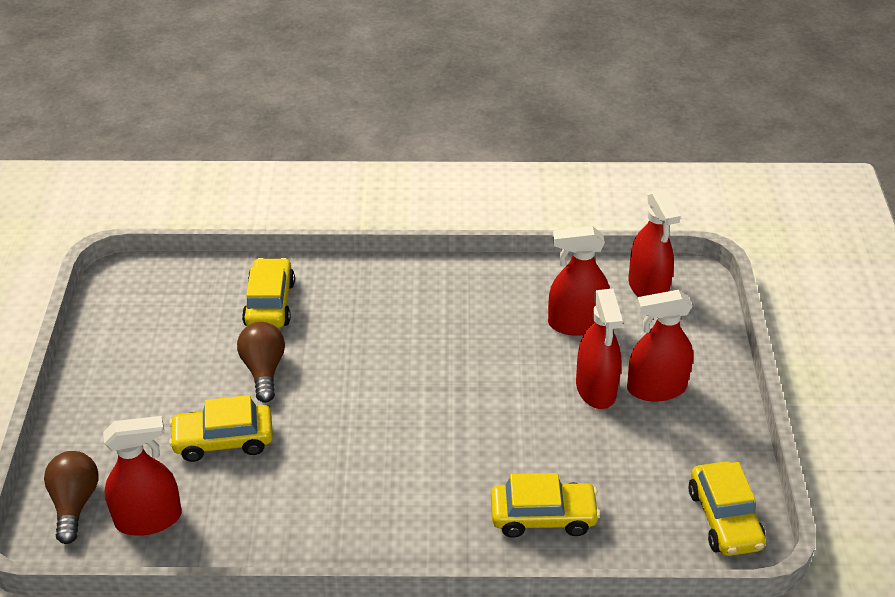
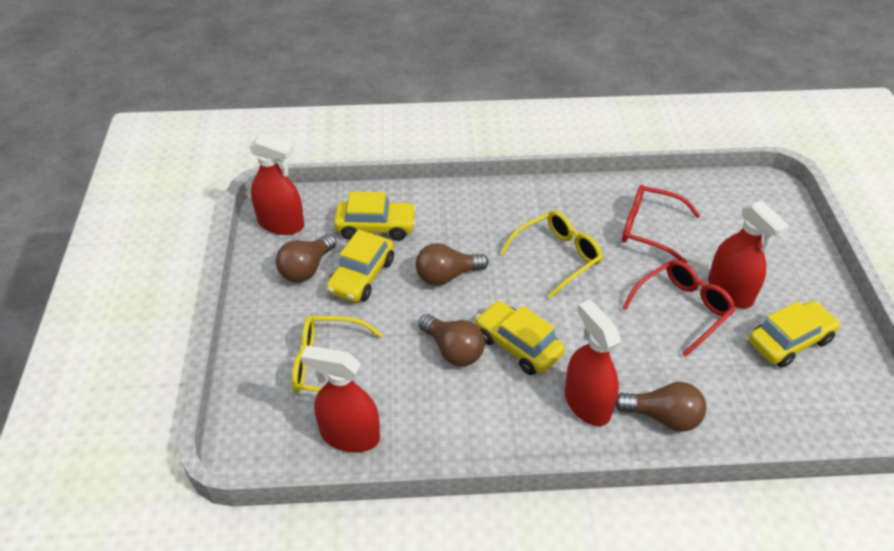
brown light bulb: [44,451,99,544] [237,322,285,403] = 2 -> [276,234,337,283] [416,243,489,286] [418,314,485,366] [615,382,706,432] = 4
red glasses: none = 0 -> [622,185,701,264] [622,260,736,357] = 2
red spray bottle: [103,416,182,536] [548,226,610,336] [576,289,623,409] [627,290,693,402] [629,189,681,297] = 5 -> [249,134,304,235] [301,346,380,453] [565,300,621,426] [708,200,789,308] = 4
yellow glasses: none = 0 -> [292,316,383,393] [500,210,603,298] = 2

